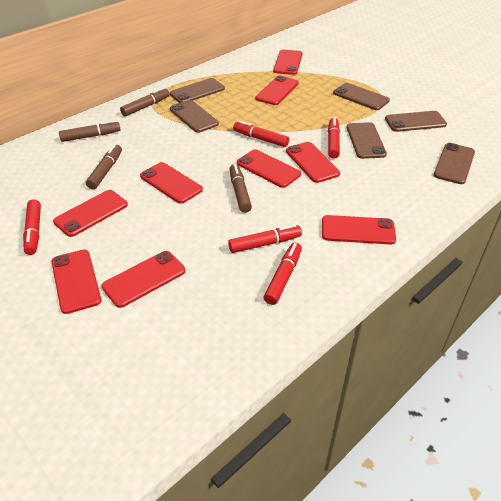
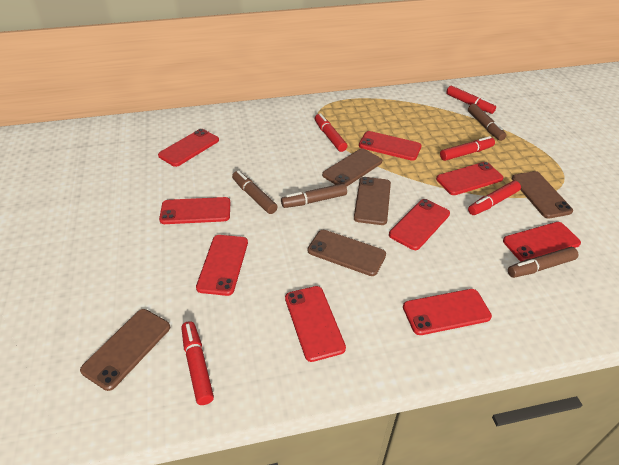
brown phone: [170,78,225,103] [170,100,219,133] [333,83,390,110] [347,122,387,159] [385,111,447,132] [433,143,475,184] = 6 -> [80,309,170,391] [308,230,386,276] [322,148,382,187] [354,177,391,225] [512,171,573,219] = 5

